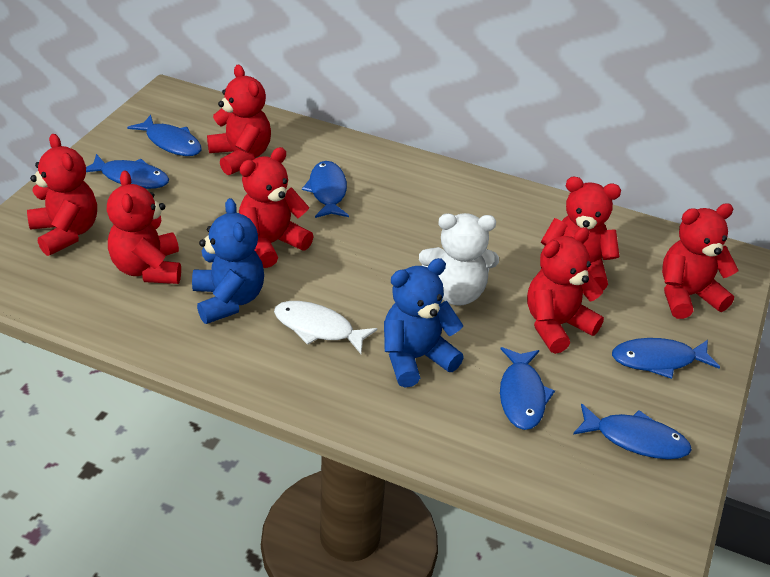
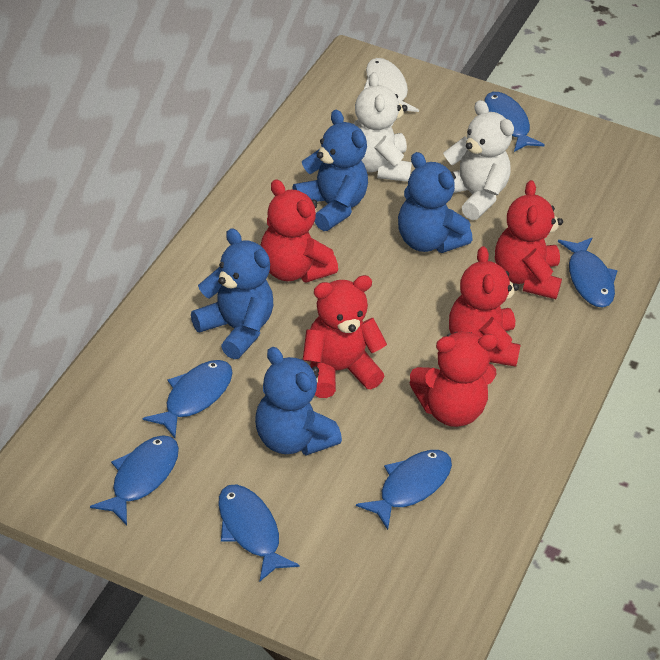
blue teddy bear: [192,198,264,324] [384,258,464,388] = 2 -> [191,228,273,359] [255,347,342,456] [292,110,368,231] [398,152,472,253] = 4
red teddy bear: [27,134,97,256] [107,170,181,284] [207,65,271,175] [239,147,314,268] [527,227,604,354] [540,177,621,290] [662,203,738,319] = 7 -> [261,179,338,283] [303,275,387,398] [410,332,498,427] [449,246,520,367] [495,180,563,299] = 5
white teddy bear: [419,213,499,306] = 1 -> [354,72,412,182] [443,100,514,220] = 2

